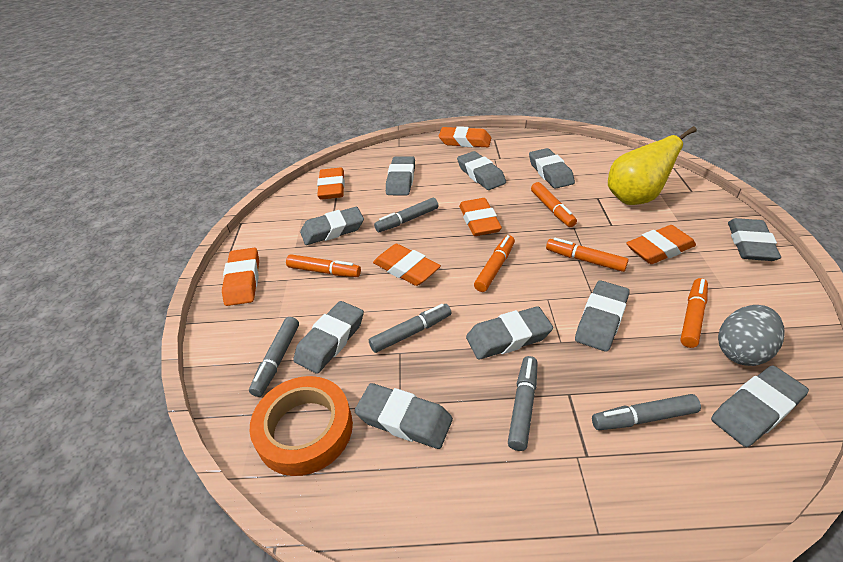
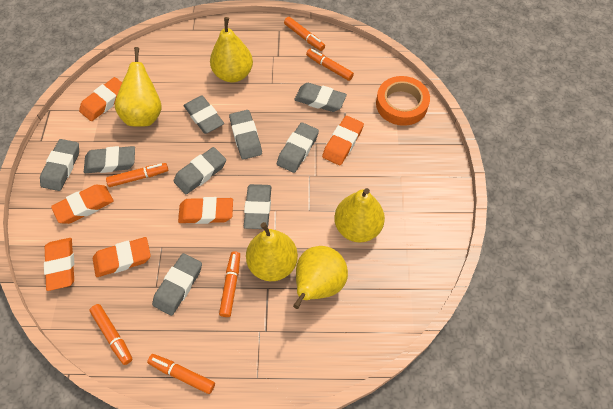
grey egg: [718,305,785,366] = 1 -> none = 0
grey eraser: [293,301,364,374] [300,207,364,245] [355,383,453,449] [386,157,415,195] [457,151,506,190] [466,306,553,360] [529,148,575,189] [575,280,630,352] [711,366,809,447] [728,218,781,261] = 10 -> [40,139,79,191] [84,146,135,173] [152,253,202,316] [174,147,226,195] [183,96,224,134] [229,110,262,160] [244,184,271,229] [277,122,319,173] [294,83,347,112] = 9
grey marker: [249,317,299,397] [369,304,452,353] [374,198,439,232] [508,356,537,451] [592,394,701,430] = 5 -> none = 0
orange marker: [286,254,361,277] [474,235,515,292] [531,182,577,227] [546,238,629,272] [680,278,708,348] = 5 -> [89,304,133,365] [106,163,168,187] [147,354,215,394] [219,251,240,317] [284,17,325,51] [306,49,354,81] = 6
yellow pear: [608,126,697,205] = 1 -> [115,47,162,127] [210,17,253,82] [246,222,298,281] [293,246,348,309] [334,188,385,242] = 5

